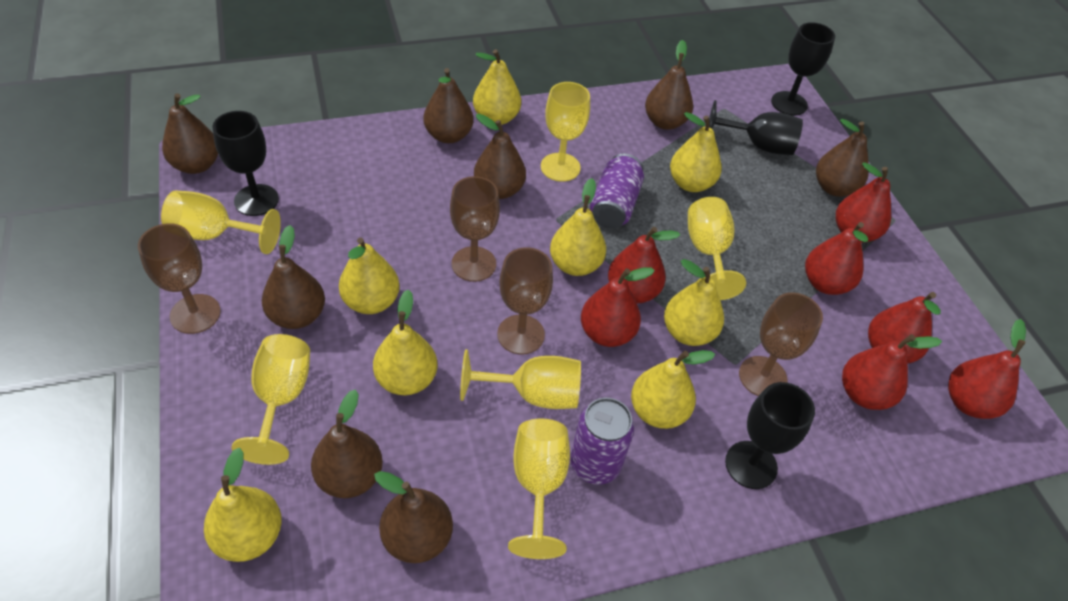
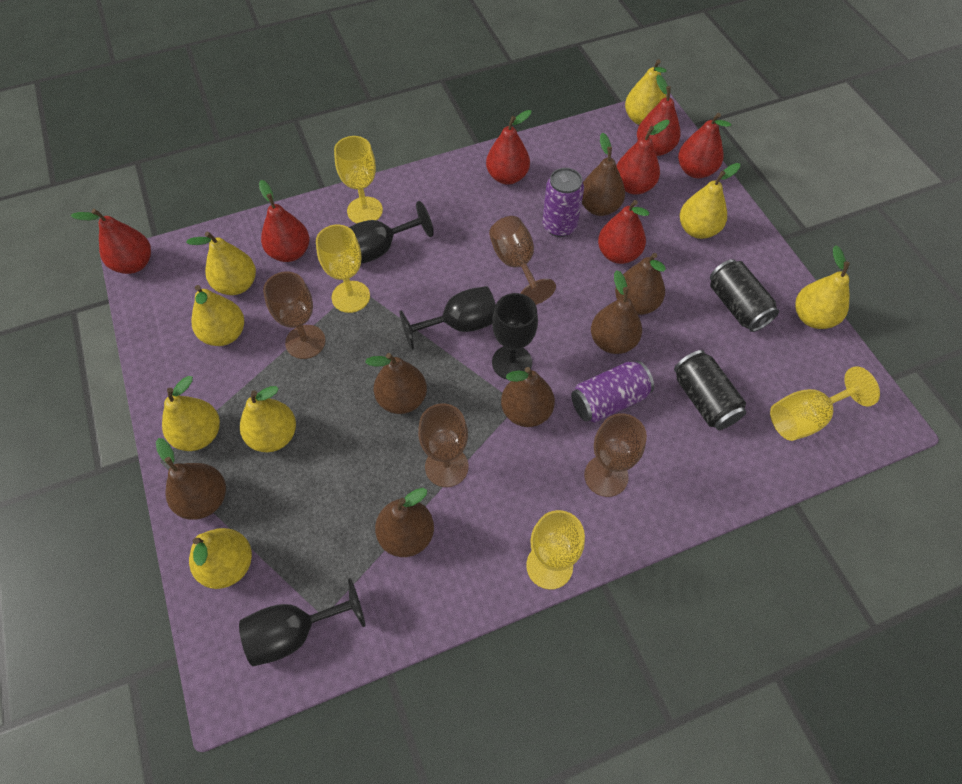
black can: none = 0 -> [674,350,746,430] [710,259,779,332] = 2
brown pear: [162,93,218,174] [262,225,325,329] [311,390,383,498] [374,471,453,563] [424,68,473,143] [474,114,526,199] [645,40,693,130] [816,119,869,197] = 8 -> [156,438,226,519] [365,353,427,414] [375,488,434,557] [501,367,555,427] [582,133,625,216] [591,270,642,354] [615,253,666,315] = 7
yellow goblet: [161,190,281,254] [232,334,310,465] [460,349,581,409] [508,418,570,559] [541,82,590,182] [688,197,746,300] = 6 -> [316,225,370,313] [334,136,383,223] [526,510,585,589] [770,366,880,441] = 4

